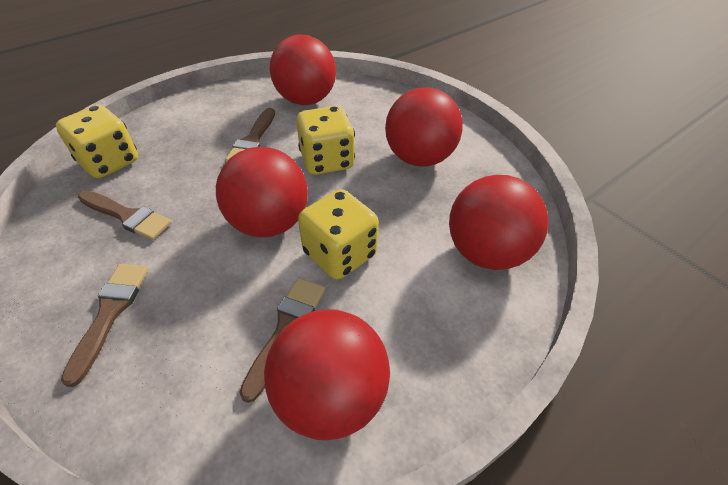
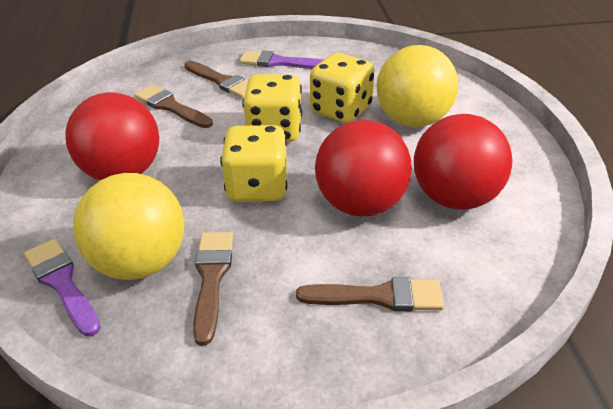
purple brush: none = 0 -> [24,239,101,336] [239,50,323,69] = 2
red ball: [216,147,308,237] [264,309,390,441] [270,34,336,105] [385,87,463,167] [449,175,549,270] = 5 -> [65,92,159,180] [315,120,412,216] [414,114,513,210] = 3
yellow ball: none = 0 -> [73,173,184,280] [376,45,459,127] = 2

